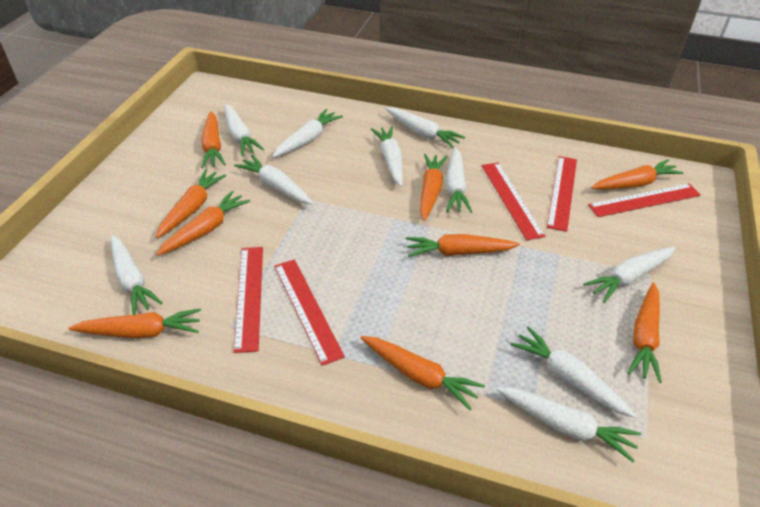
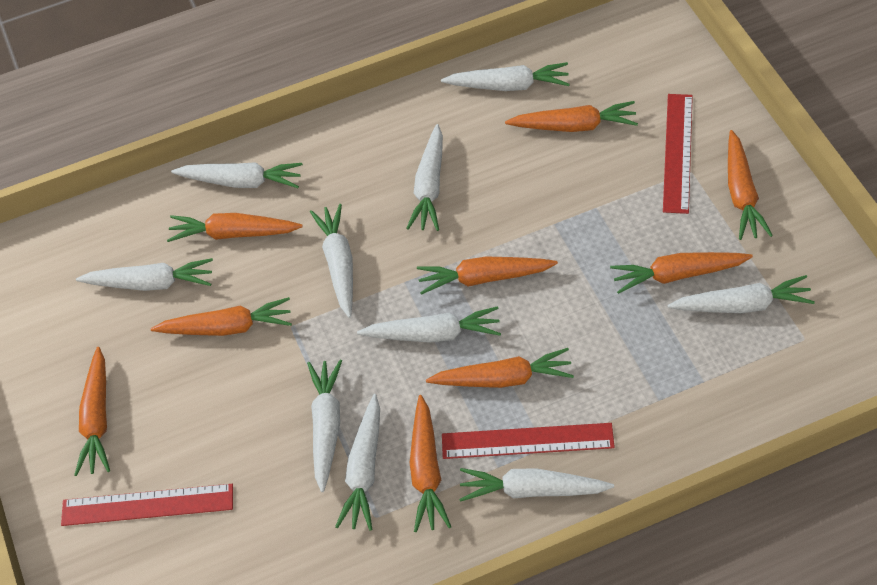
red ruler: [234,247,263,353] [274,259,345,366] [482,162,545,240] [547,156,577,232] [588,184,701,217] = 5 -> [61,484,233,526] [442,423,615,459] [663,94,693,214] = 3

